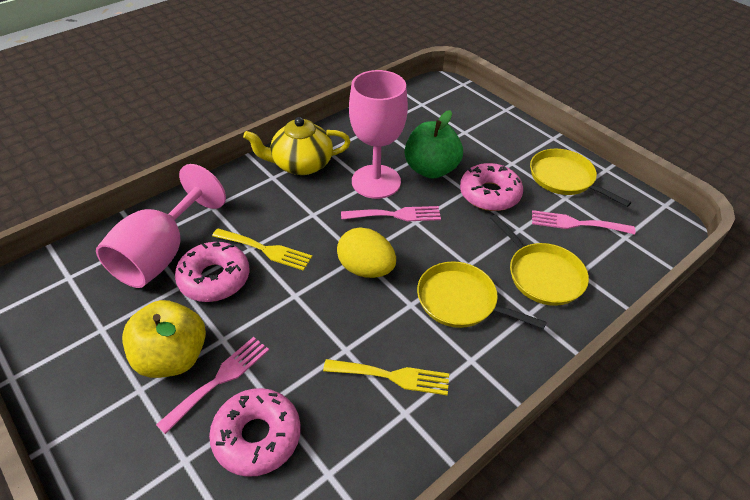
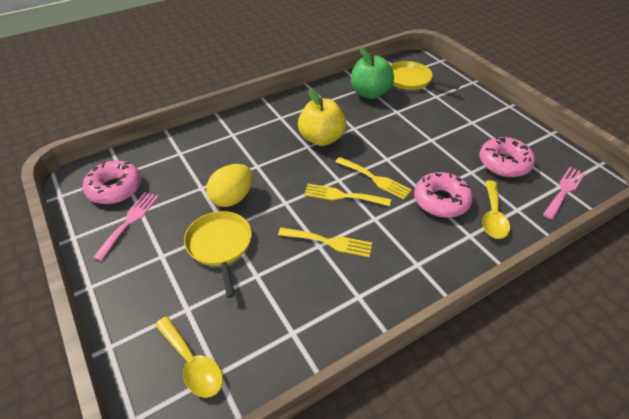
pink fork: [156,337,269,434] [341,206,441,221] [532,210,635,234] = 3 -> [93,192,159,261] [543,167,585,219] = 2
pink goblet: [96,164,226,288] [349,70,408,199] = 2 -> none = 0
yellow fork: [212,228,312,271] [323,359,449,395] = 2 -> [278,227,372,257] [304,184,391,206] [335,157,412,200] = 3
yellow pan: [417,261,547,329] [491,215,589,306] [530,149,631,207] = 3 -> [184,211,252,298] [390,61,460,90] = 2
yellow spoon: none = 0 -> [155,316,223,398] [482,180,510,239] = 2
yellow teapot: [243,117,351,175] = 1 -> none = 0

